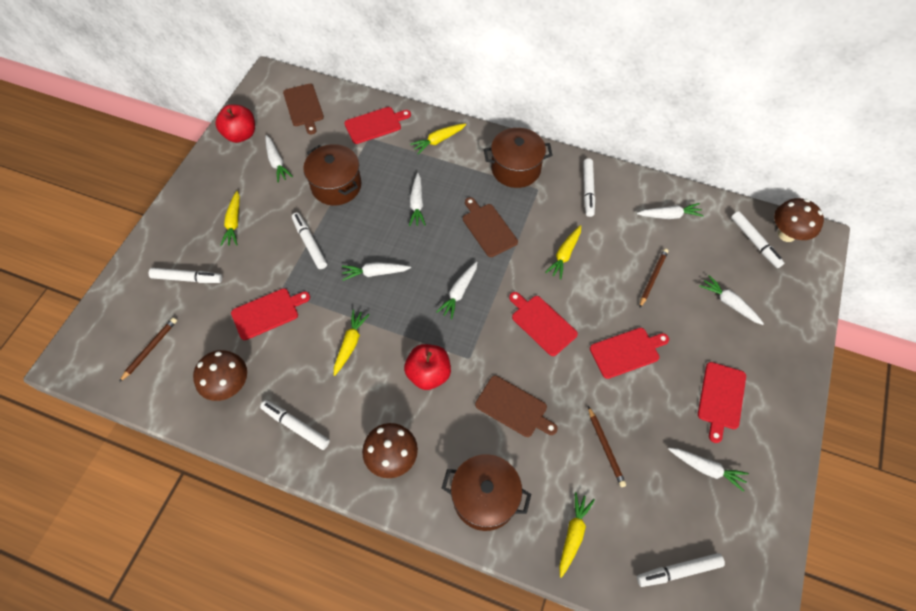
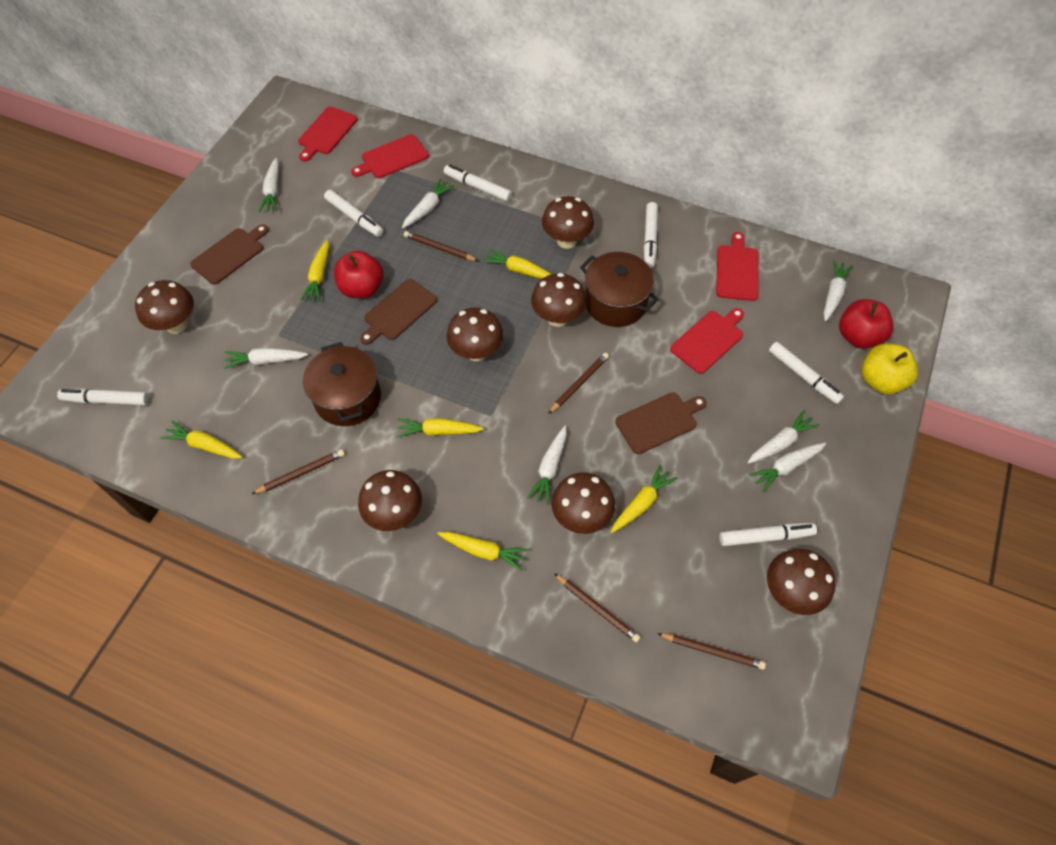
brown mushroom: [193,350,247,401] [362,423,418,478] [774,198,824,242] = 3 -> [135,280,194,334] [358,470,422,531] [447,308,503,361] [531,273,587,327] [542,196,594,249] [551,472,615,534] [767,549,836,615] = 7
brown pencil: [119,318,177,382] [588,406,626,487] [639,248,669,308] = 3 -> [252,449,345,494] [404,231,479,261] [548,353,609,414] [554,573,641,643] [657,633,766,670] = 5
brown pot: [303,144,362,205] [442,454,531,531] [484,128,553,188] = 3 -> [303,342,381,426] [580,252,659,327] = 2
red cutting board: [231,288,310,340] [344,107,411,144] [509,292,578,356] [590,328,669,379] [698,362,746,443] = 5 -> [298,106,358,162] [351,134,429,178] [670,308,744,374] [716,232,758,301] = 4
yellow apple: none = 0 -> [862,343,918,394] = 1
yellow carrot: [220,191,240,246] [334,310,370,376] [410,124,466,154] [545,225,581,280] [559,492,595,578] = 5 -> [161,420,242,459] [300,240,329,302] [396,418,484,437] [437,532,529,571] [483,248,551,279] [610,465,677,533] = 6

